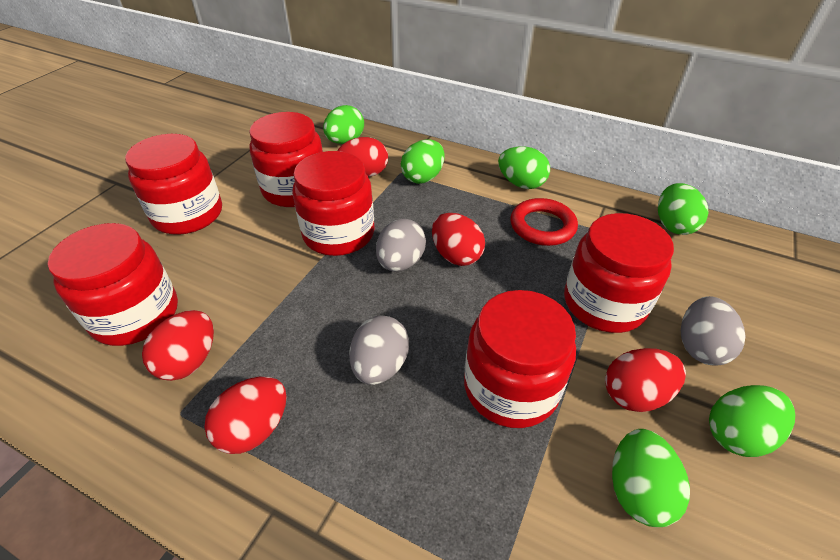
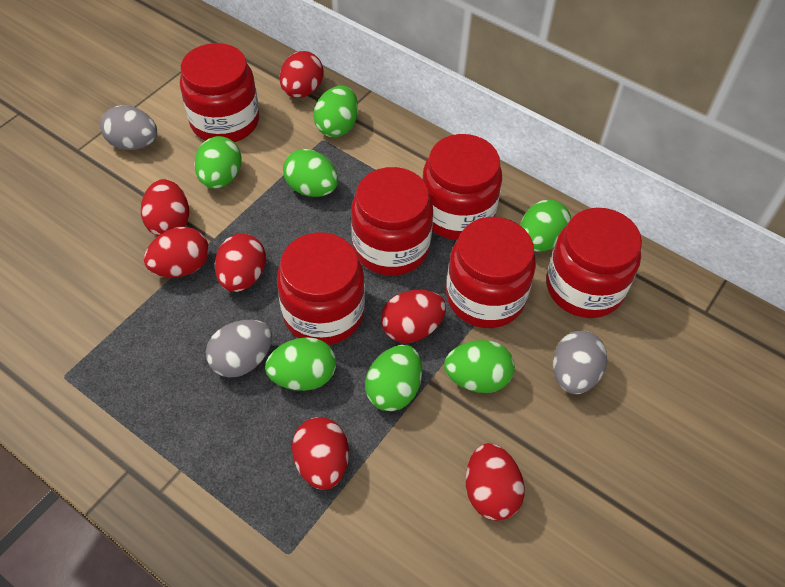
green egg: [323,105,364,144] [401,139,445,184] [498,146,550,189] [612,429,690,527] [658,183,709,235] [709,385,795,457] = 6 -> [194,136,242,189] [265,337,336,391] [283,149,338,197] [313,86,358,137] [365,345,422,411] [444,340,515,393] [520,199,571,252] = 7
red egg: [142,310,214,381] [204,377,287,454] [337,137,388,177] [432,213,485,266] [605,348,686,412] = 5 -> [141,179,189,236] [144,227,209,277] [215,234,266,292] [280,51,323,98] [292,417,349,490] [381,290,446,343] [466,443,525,521] = 7
red ring: [510,198,578,246] = 1 -> none = 0

